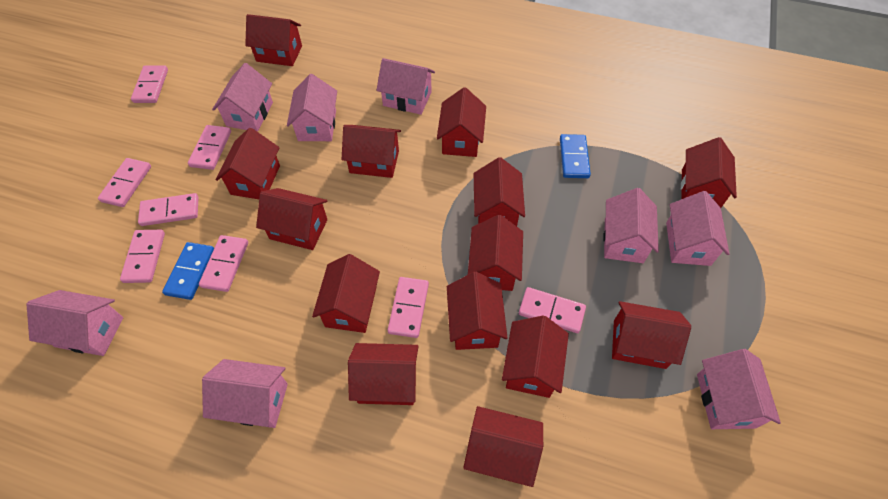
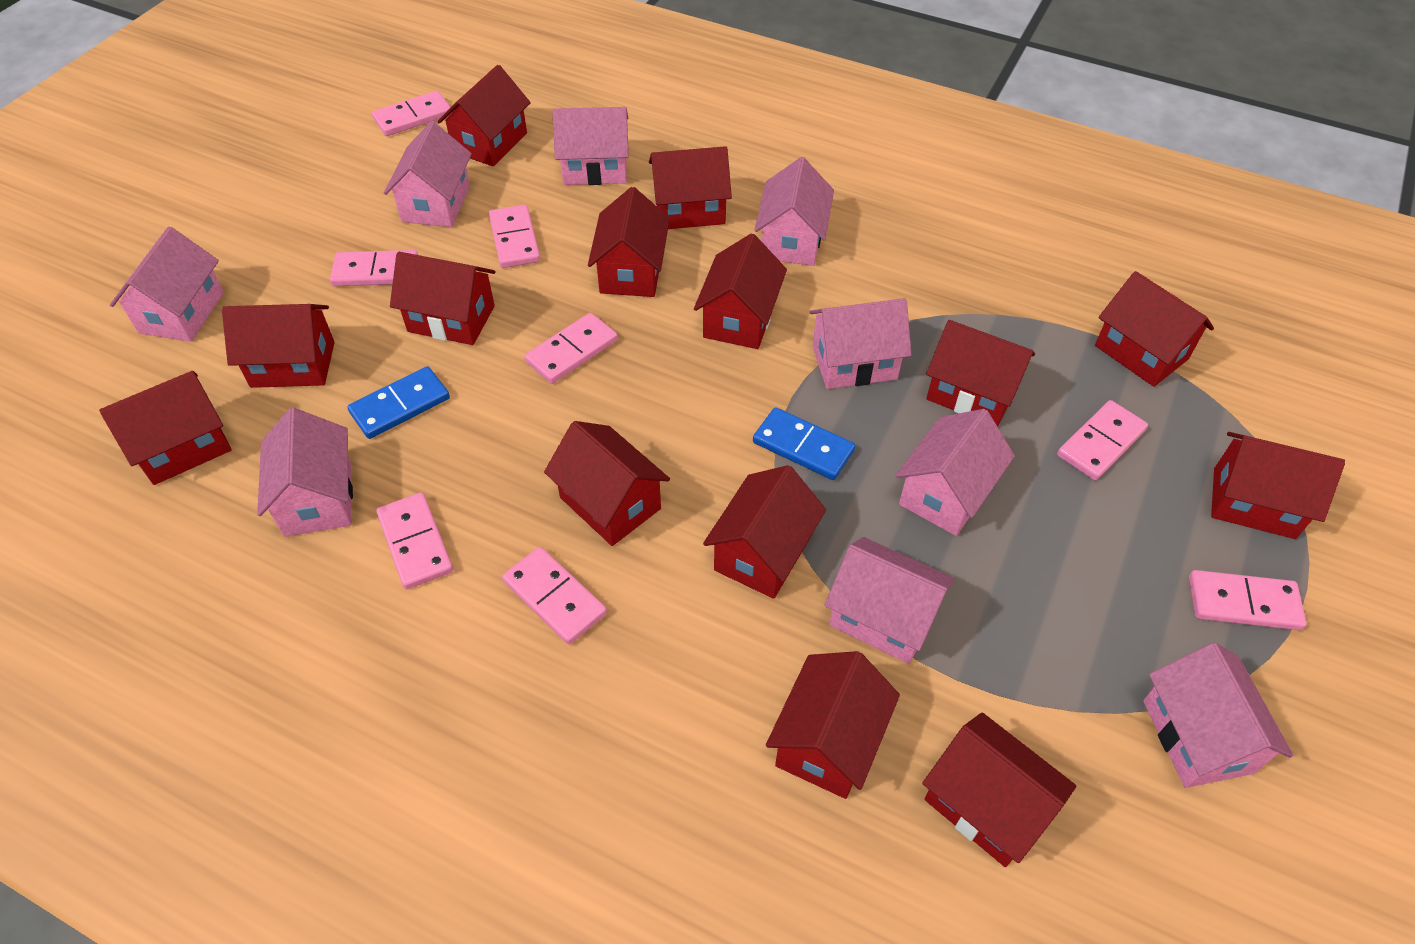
pink house: [26,290,123,356] [202,359,288,428] [212,63,273,132] [287,74,337,141] [376,58,435,115] [603,188,659,263] [666,191,729,266] [697,349,781,429] = 8 -> [110,227,224,342] [257,407,353,536] [384,121,472,227] [552,107,629,185] [754,157,834,266] [810,298,912,389] [825,537,955,664] [895,409,1015,536] [1143,643,1293,788] = 9

